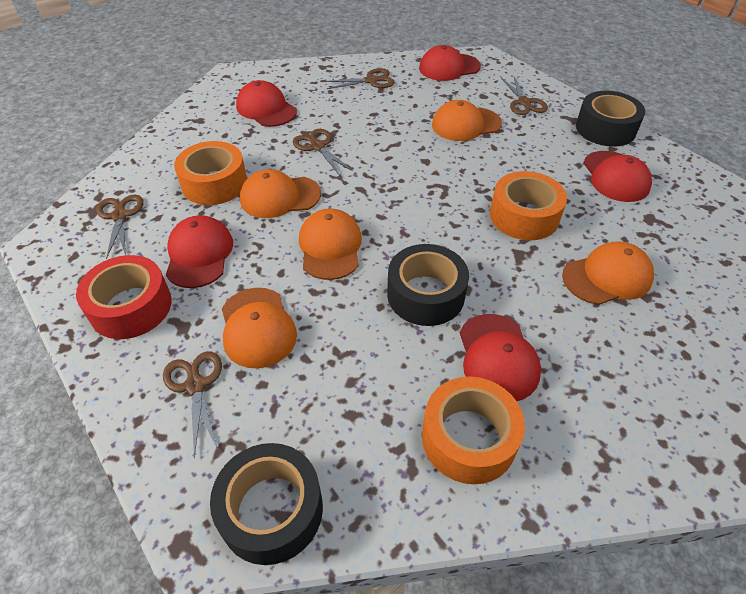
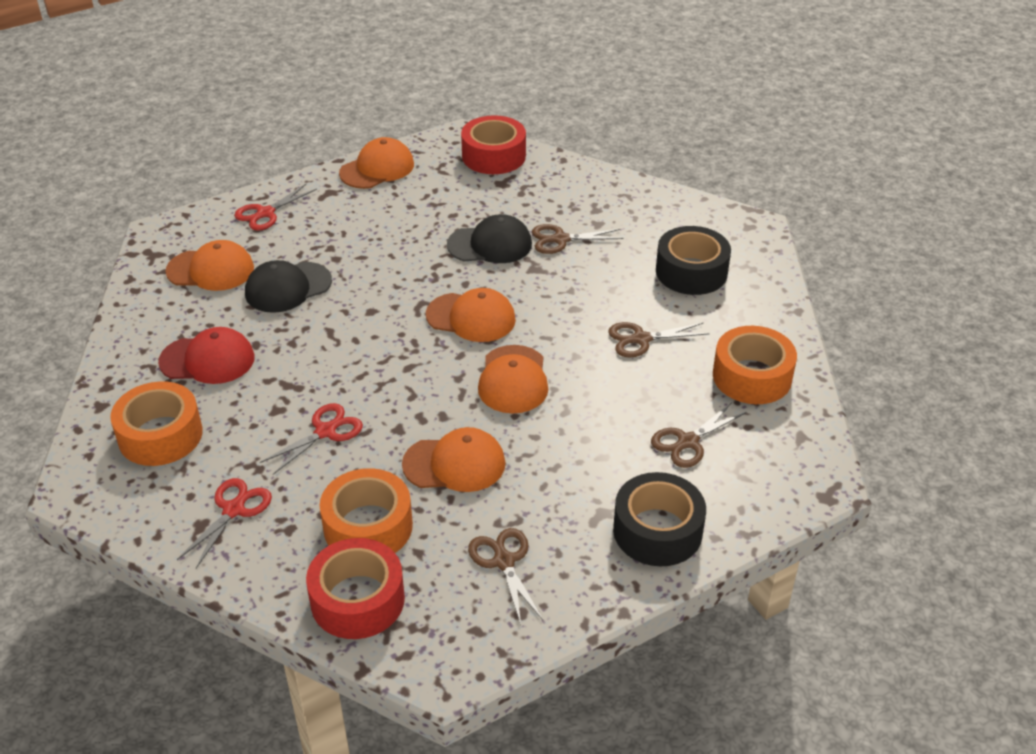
black cap: none = 0 -> [245,260,332,313] [447,214,532,263] = 2
black tape: [210,443,323,565] [387,244,469,326] [576,91,645,147] = 3 -> [613,472,706,566] [656,226,731,295] = 2
brown scissors: [96,194,144,259] [163,351,222,458] [292,129,353,176] [324,68,395,89] [501,75,548,115] = 5 -> [468,528,543,625] [532,224,623,254] [608,322,710,358] [651,402,747,468] = 4
red cap: [166,215,233,288] [236,80,297,127] [419,45,481,81] [460,314,541,401] [583,151,652,202] = 5 -> [158,327,255,384] = 1
red scissors: none = 0 -> [177,478,272,568] [234,184,317,231] [260,403,363,475] = 3
red tape: [76,255,172,339] = 1 -> [306,538,405,639] [461,115,526,174] = 2

